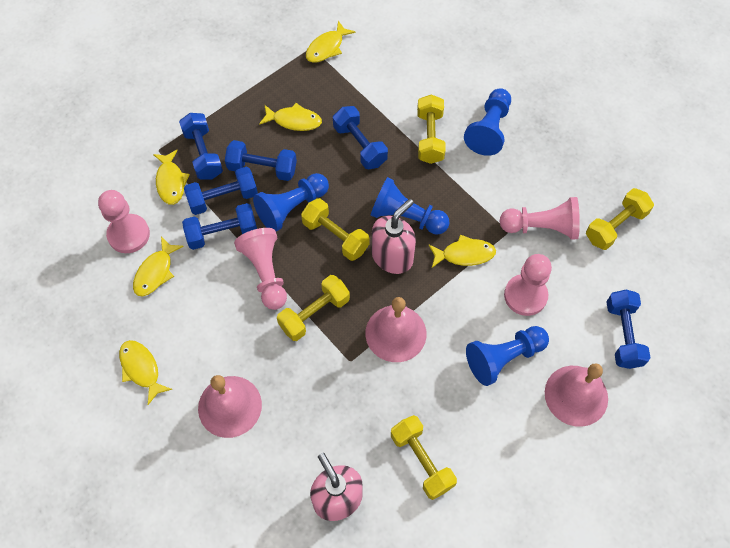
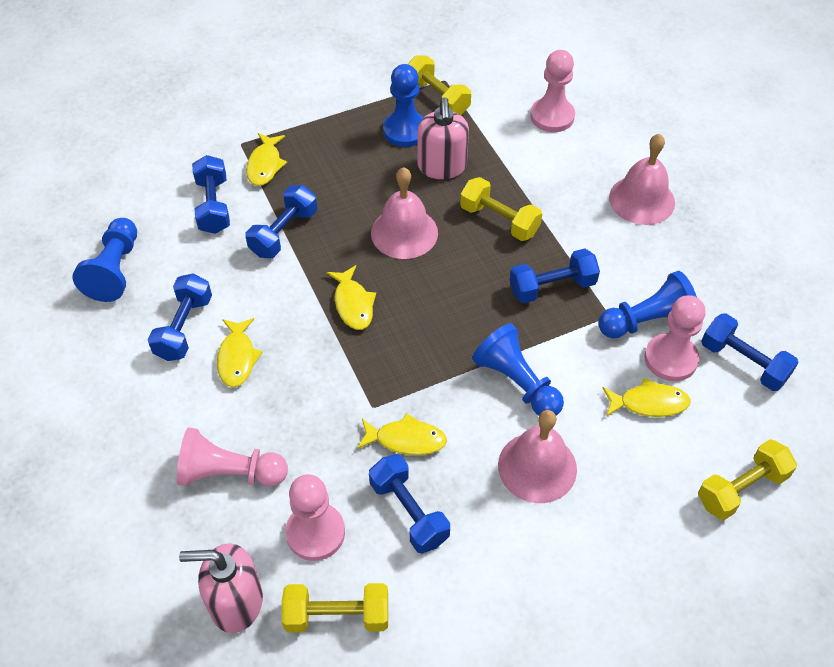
yellow dumbbell: [277,275,350,341] [301,198,369,261] [391,415,457,500] [417,94,446,164] [586,188,654,250] = 5 -> [282,583,388,633] [408,55,471,115] [460,177,542,241] [698,439,797,520] = 4
yellow fish: [119,340,172,405] [133,237,184,297] [153,150,190,205] [259,103,322,131] [306,21,356,63] [428,235,496,268] = 6 -> [217,318,263,387] [246,133,287,186] [327,265,376,330] [357,413,447,455] [603,378,691,417] = 5

